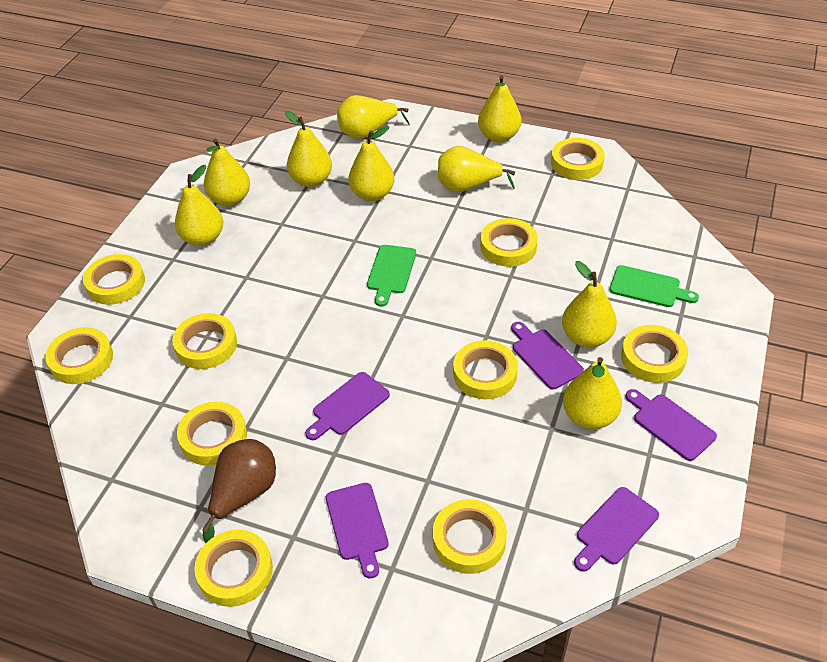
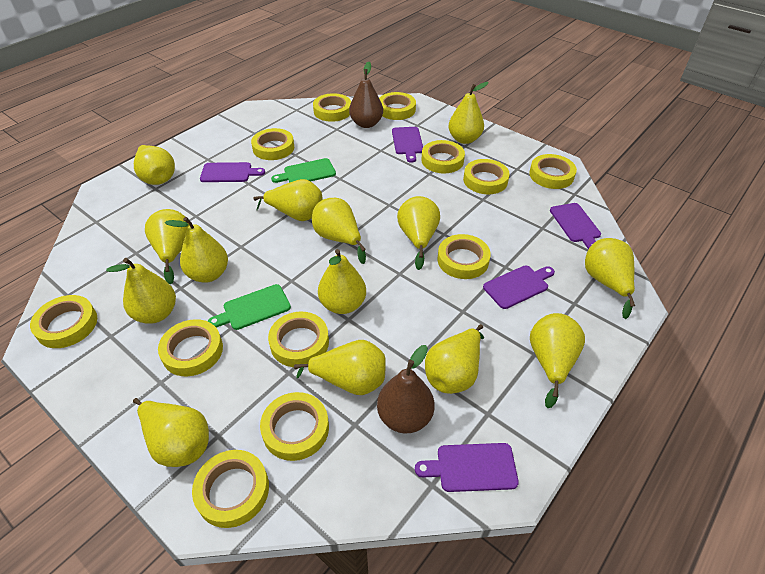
brown pear: [203,439,276,543] = 1 -> [349,62,383,128] [377,345,434,433] = 2
yellow pear: [175,165,224,246] [204,139,250,206] [285,111,332,187] [337,95,410,139] [348,126,394,201] [438,146,515,192] [478,75,521,142] [562,261,617,348] [563,357,622,429] = 9 -> [106,258,176,324] [133,398,209,467] [134,145,175,185] [145,209,190,285] [165,217,228,283] [253,179,323,221] [294,340,386,395] [312,198,366,264] [318,249,366,314] [397,196,440,270] [425,324,484,394] [449,82,489,144] [530,313,585,408] [585,238,635,319] = 14
yellow tape: [46,327,113,384] [83,254,145,305] [172,313,237,369] [177,402,247,466] [194,530,273,607] [432,499,507,574] [453,340,518,399] [480,218,538,267] [551,138,605,180] [621,325,688,383] = 10 -> [30,295,97,348] [158,319,223,376] [192,450,269,528] [251,128,294,160] [260,392,329,461] [268,312,329,367] [313,93,351,122] [379,92,416,120] [421,140,465,174] [437,234,491,279] [463,159,510,194] [529,154,577,189] = 12

